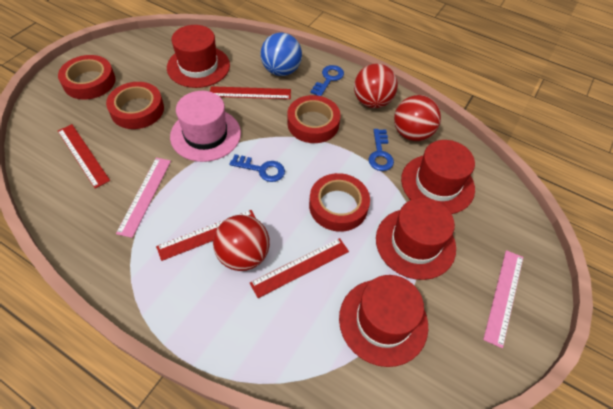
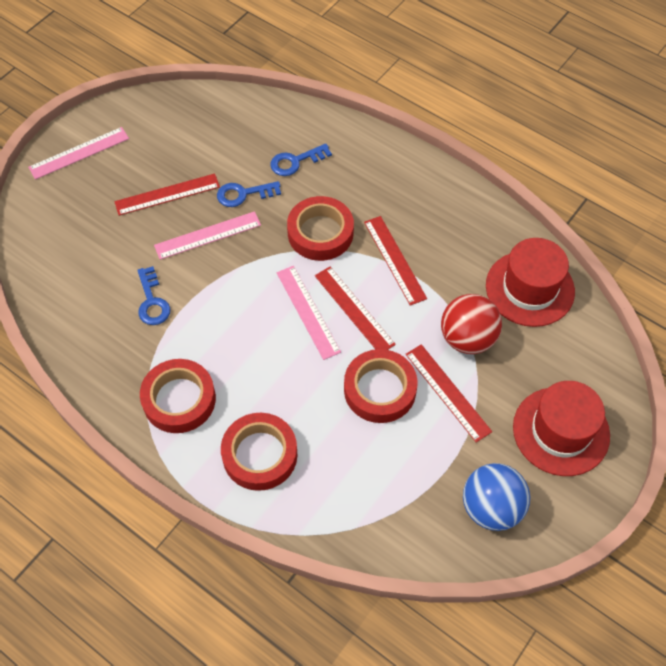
pink hat: [170,91,241,162] = 1 -> none = 0
pink ruler: [116,158,171,238] [483,250,523,348] = 2 -> [28,127,129,180] [154,211,261,260] [277,266,341,360] = 3
red ball: [213,215,270,271] [354,64,398,108] [394,95,441,141] = 3 -> [441,294,502,354] = 1
red hat: [167,25,230,88] [339,275,428,367] [376,198,456,280] [401,140,475,214] = 4 -> [486,238,575,327] [513,381,610,476] = 2

